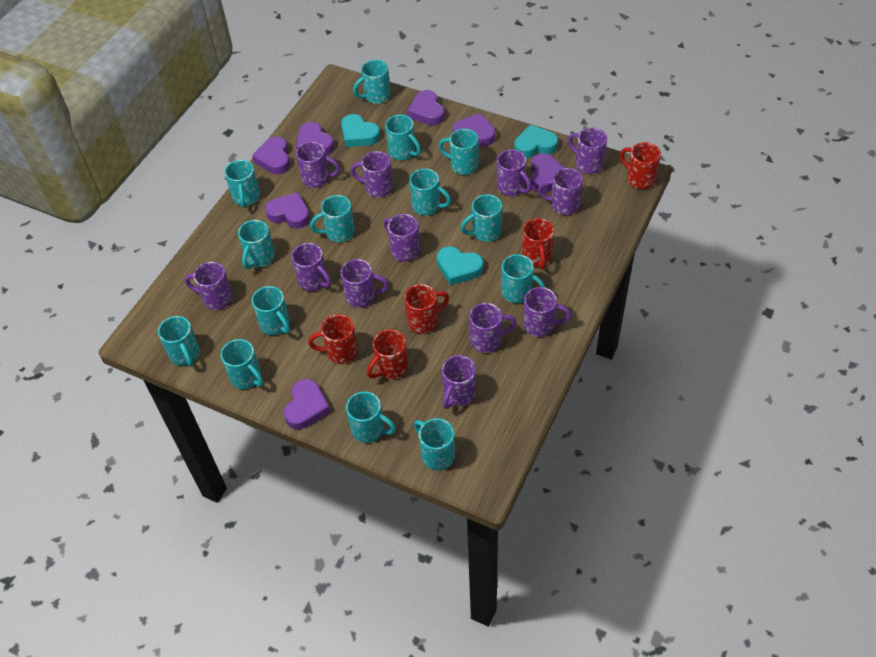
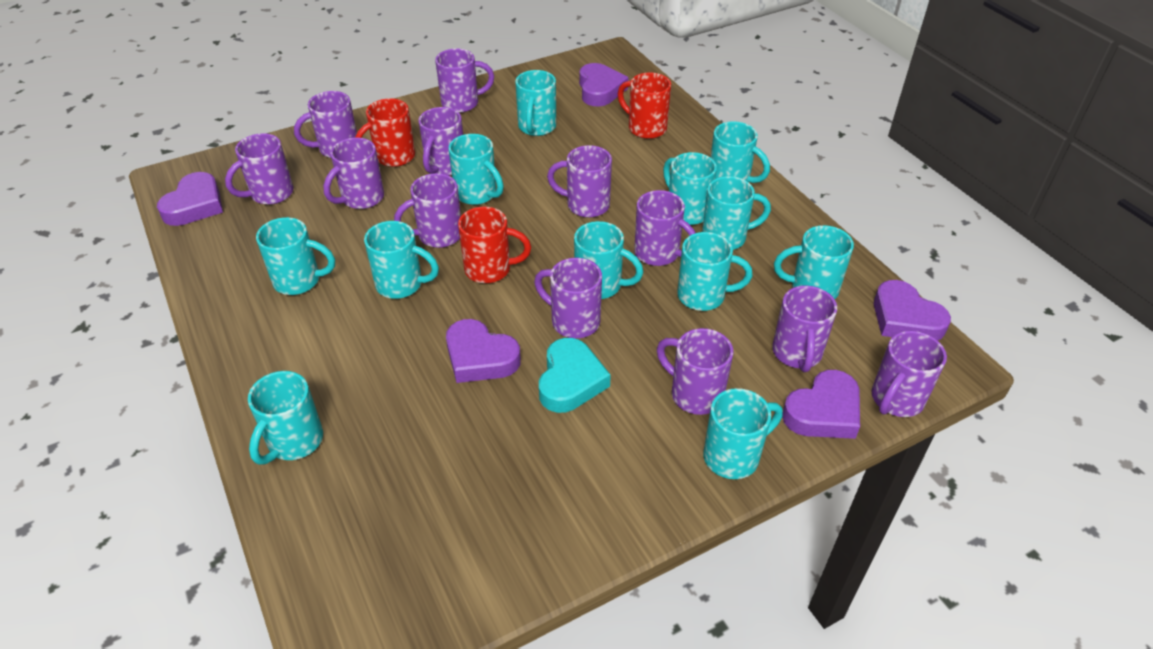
purple heart: [252,136,290,174] [265,192,310,229] [283,379,330,429] [296,122,334,155] [407,90,445,125] [452,113,495,146] [530,153,565,193] = 7 -> [157,172,223,226] [446,319,521,383] [579,63,629,106] [782,370,860,439] [874,280,951,340] = 5
red mug: [308,314,358,364] [367,329,408,380] [404,284,449,334] [522,218,554,269] [620,142,661,189] = 5 -> [355,98,415,167] [458,207,531,283] [618,72,671,139] = 3
turquoise heart: [341,114,380,147] [437,246,483,285] [514,124,558,158] = 3 -> [539,338,611,413] = 1
turquoise mug: [158,316,200,367] [220,339,264,389] [224,160,260,208] [238,220,275,269] [252,286,290,335] [310,195,355,242] [346,391,396,443] [353,60,391,104] [385,115,421,160] [409,168,451,215] [414,418,455,470] [438,129,478,175] [460,194,502,242] [501,254,545,303] = 14 -> [248,371,323,465] [256,217,335,295] [364,221,439,299] [448,134,504,205] [515,70,556,136] [574,221,644,299] [663,152,717,225] [677,232,753,311] [702,176,771,250] [703,388,783,479] [711,121,770,183] [774,225,854,299] = 12

